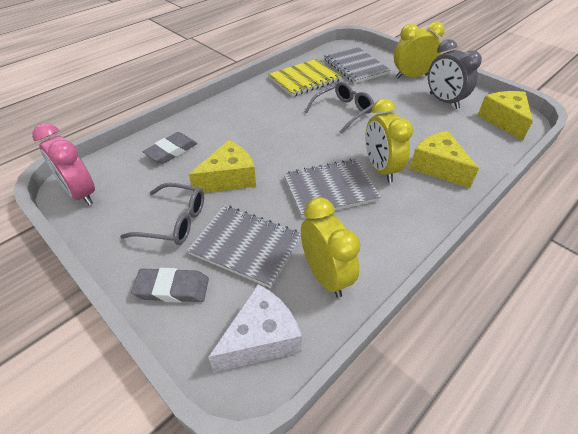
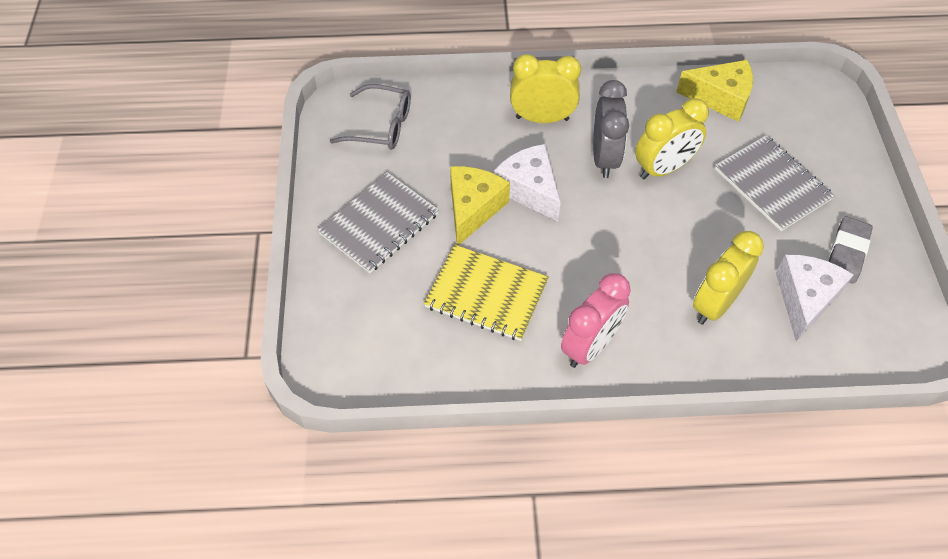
grey eraser: [131,268,209,303] [143,132,197,164] = 2 -> [829,216,873,284] = 1
grey glasses: [120,183,204,245] [305,82,374,134] = 2 -> [330,84,411,150] = 1
grey notebook: [187,205,301,288] [283,159,381,218] [324,47,391,83] = 3 -> [318,172,439,273] [715,135,835,231] = 2
white cheese: [208,284,302,372] = 1 -> [494,144,561,222] [776,254,854,342] = 2
yellow cheese: [189,140,256,193] [410,131,479,188] [478,91,533,141] = 3 -> [450,166,510,246] [677,60,753,122] = 2

